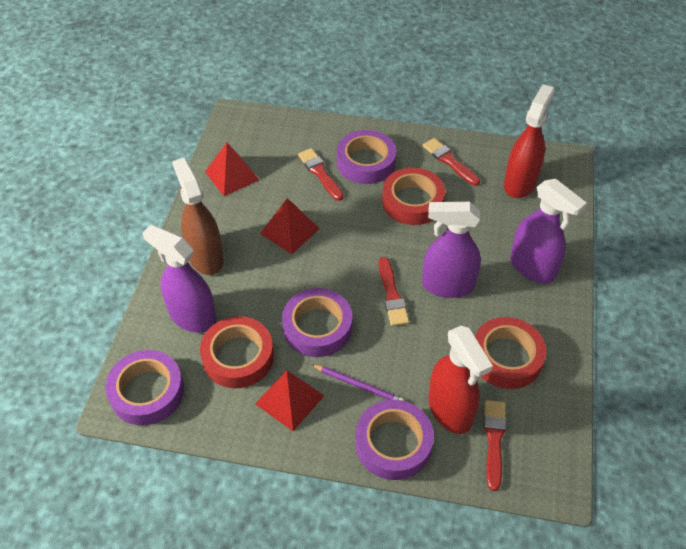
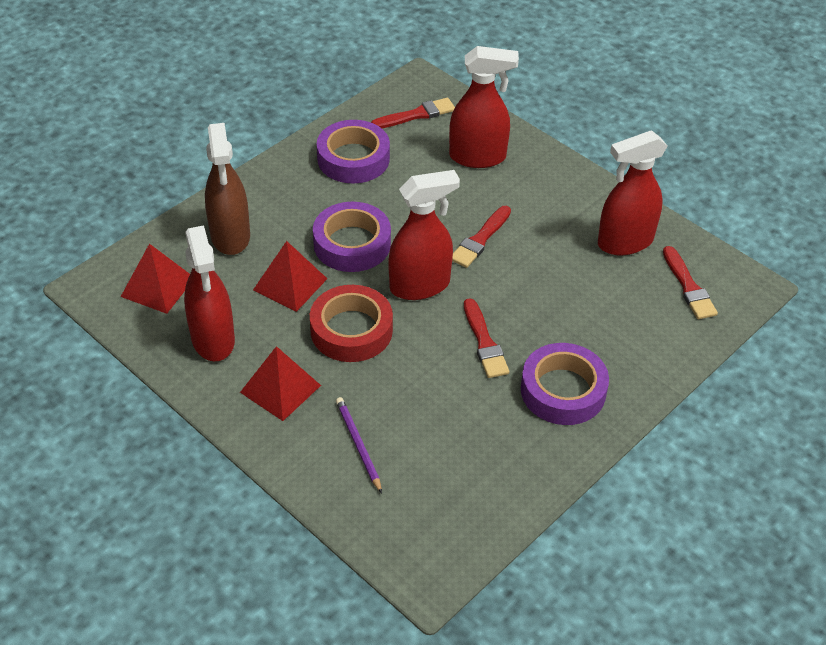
purple spray bottle: [142,225,217,333] [422,202,481,298] [510,179,587,283] = 3 -> none = 0
purple tape: [105,350,184,425] [282,288,352,357] [337,130,397,184] [356,399,434,480] = 4 -> [313,202,391,272] [317,120,390,183] [521,343,609,425] = 3
red spray bottle: [428,326,493,434] [504,84,555,198] = 2 -> [184,225,235,361] [388,170,460,300] [449,46,519,168] [598,130,667,255] = 4
red tape: [200,316,274,388] [382,167,445,225] [475,317,546,389] = 3 -> [310,285,393,362] = 1

